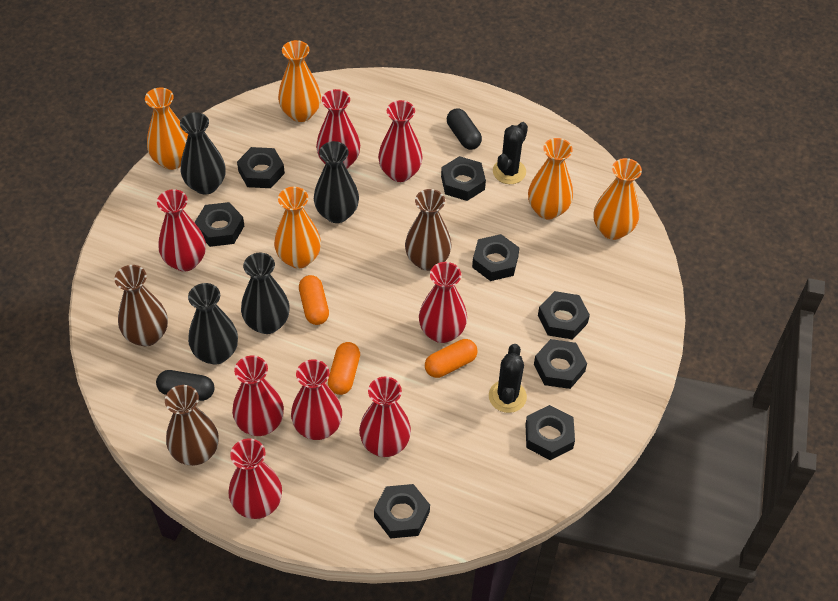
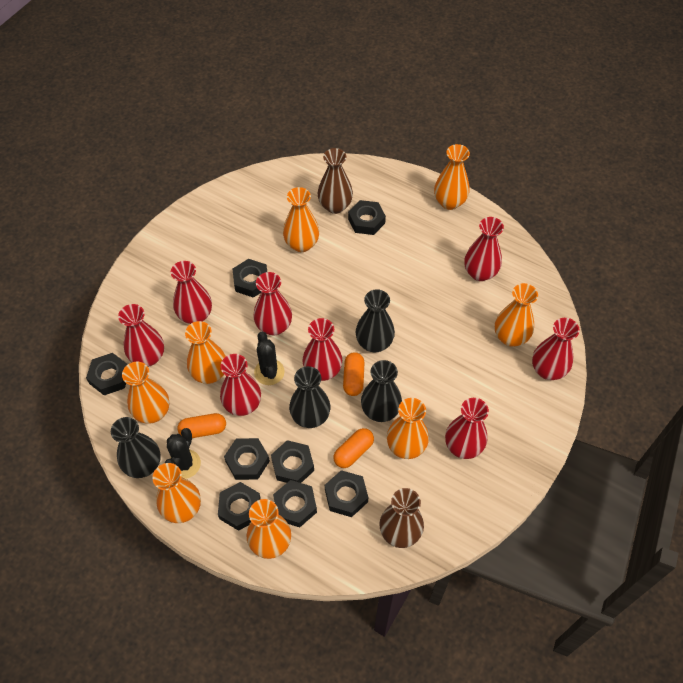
black capsule: [156,370,215,401] [447,108,482,150] = 2 -> none = 0
brown vase: [114,265,168,346] [165,385,218,466] [405,189,452,271] = 3 -> [317,148,353,214] [379,488,424,548] = 2
orange vase: [145,87,188,170] [274,187,321,269] [278,40,321,122] [528,138,573,220] [594,158,642,240] = 5 -> [122,362,169,423] [152,463,201,523] [185,321,226,384] [247,499,291,559] [283,187,319,252] [387,398,429,459] [434,144,470,210] [495,283,538,346] = 8

